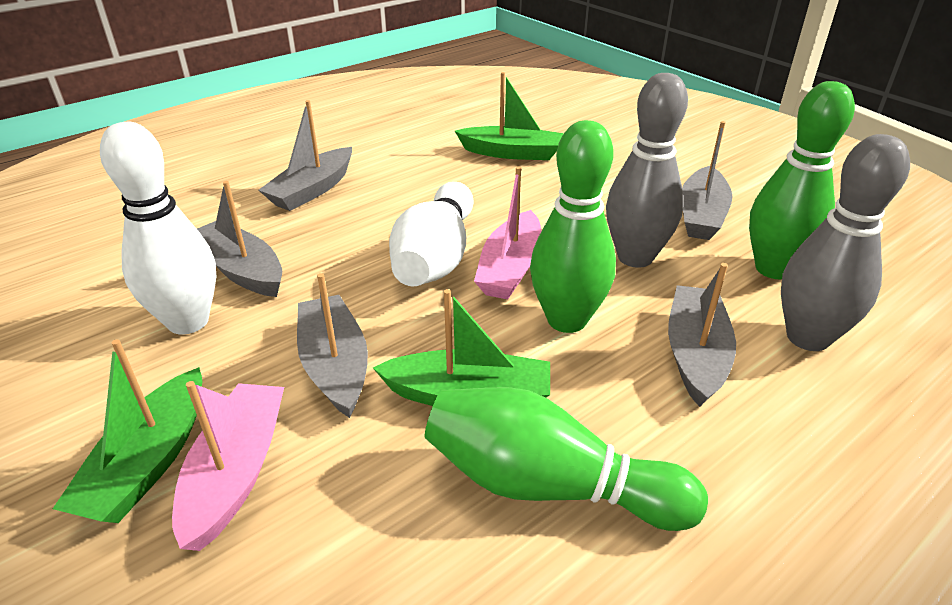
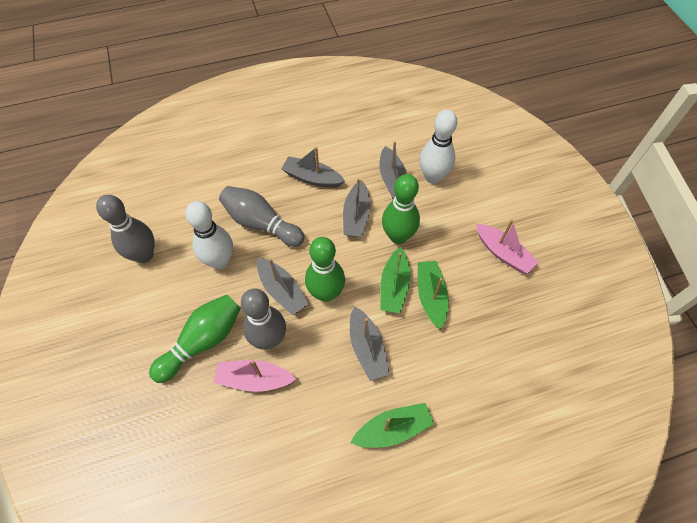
grey bowling pin: [606,73,688,268] [781,134,910,351] = 2 -> [96,195,155,263] [219,186,305,247] [241,288,286,350] = 3

